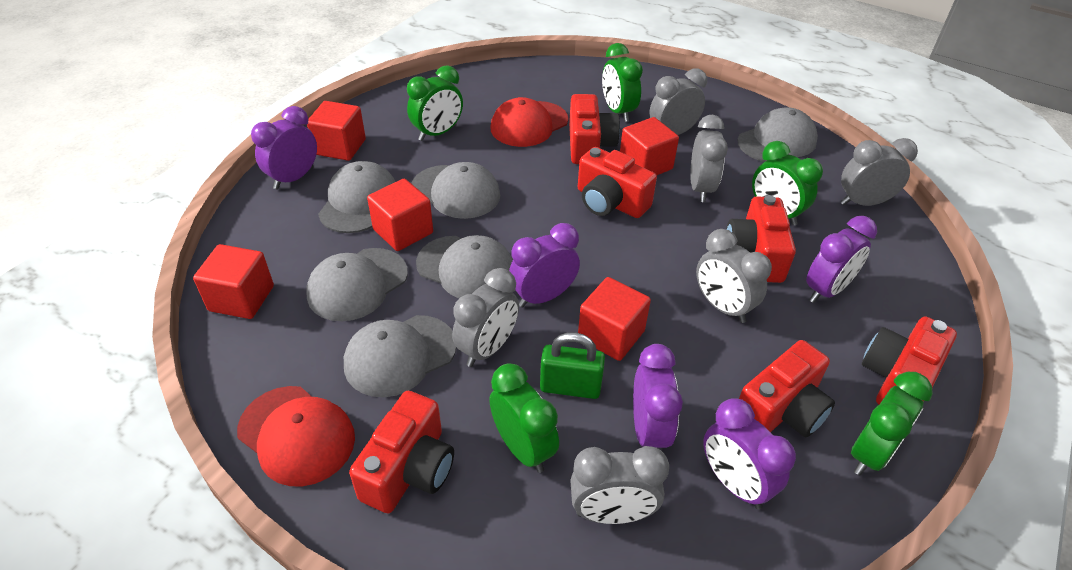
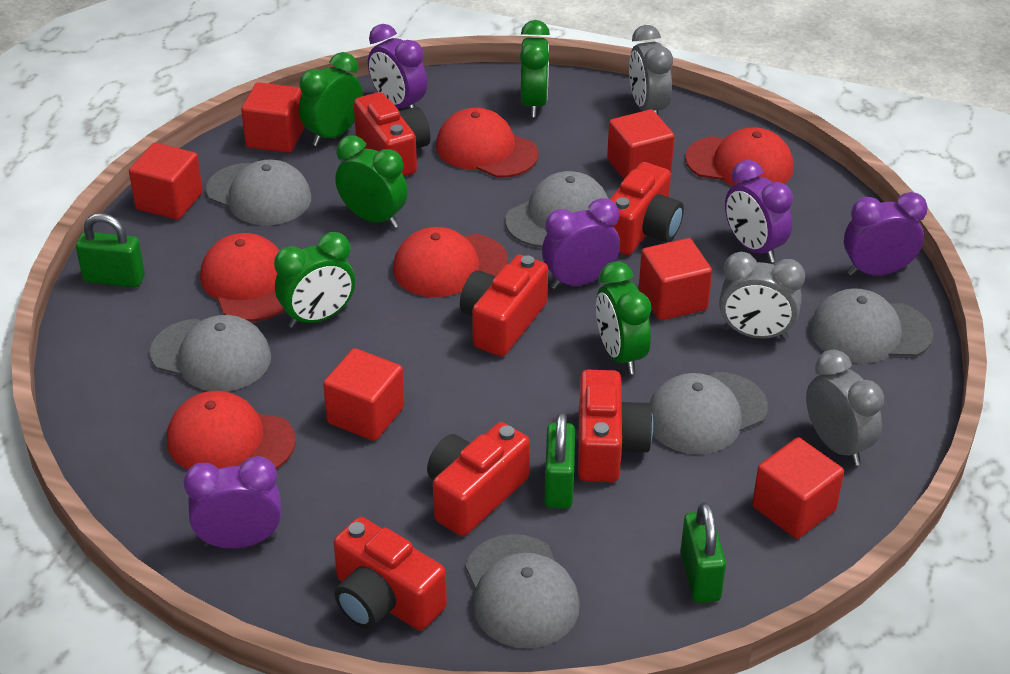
green padlock: [540,332,605,399] = 1 -> [76,213,145,288] [544,412,575,509] [680,502,726,603] = 3
grey clock: [452,268,519,367] [570,446,669,524] [649,68,707,135] [690,114,728,202] [696,229,772,323] [840,138,918,206] = 6 -> [629,25,673,115] [719,252,805,340] [806,350,884,466] = 3
red cap: [237,386,355,486] [491,97,568,147] = 2 -> [167,391,296,470] [200,233,285,321] [393,227,508,297] [436,108,539,178] [685,127,793,186] = 5
red cube: [193,244,274,319] [307,101,366,161] [367,179,433,251] [578,277,651,361] [620,117,679,175] = 5 -> [129,143,203,220] [241,82,305,153] [323,348,404,441] [607,109,675,179] [639,238,712,320] [752,437,844,539] = 6

